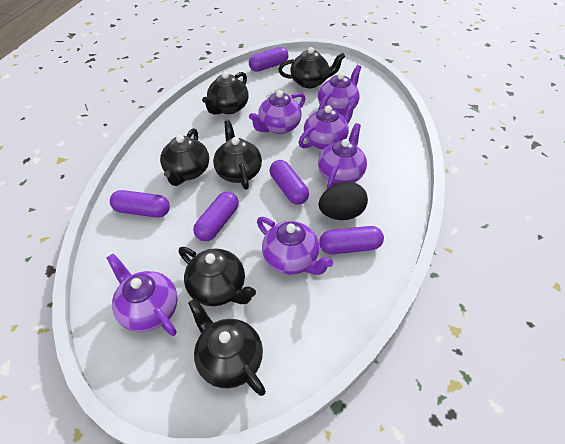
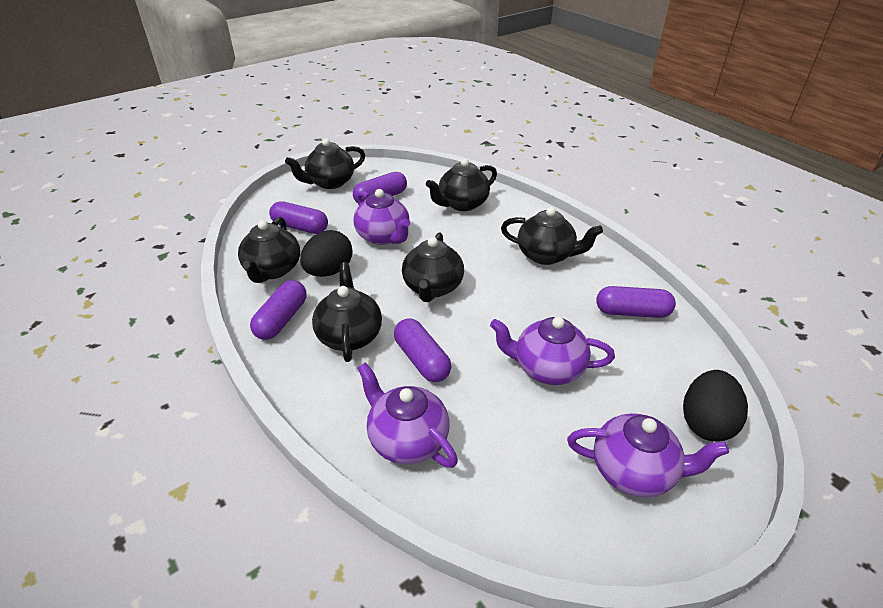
black egg: [318,182,368,220] = 1 -> [300,230,353,277] [683,370,748,442] = 2
purple teapot: [107,254,178,336] [249,90,305,134] [257,217,333,275] [298,98,357,150] [318,65,362,115] [318,123,367,189] = 6 -> [353,189,410,245] [358,362,458,468] [490,317,615,385] [567,413,729,498] = 4

